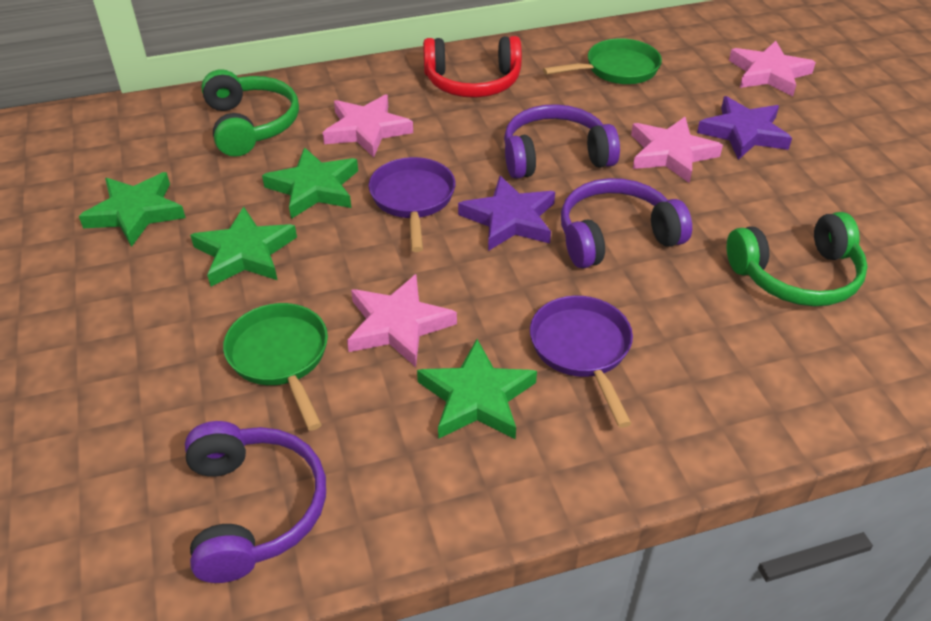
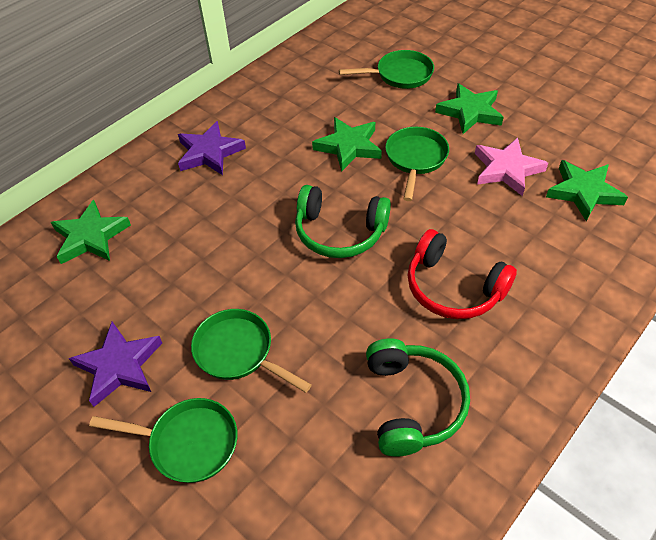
green pan: [223,303,328,431] [543,38,662,84] = 2 -> [89,398,238,483] [191,309,312,393] [339,50,434,89] [385,127,449,201] = 4
pink star: [323,94,413,158] [347,274,457,367] [631,117,723,183] [729,41,816,96] = 4 -> [475,138,548,196] = 1
purple headphones: [185,421,326,583] [504,104,620,179] [561,178,692,269] = 3 -> none = 0
purple pan: [369,157,455,252] [530,296,633,428] = 2 -> none = 0

